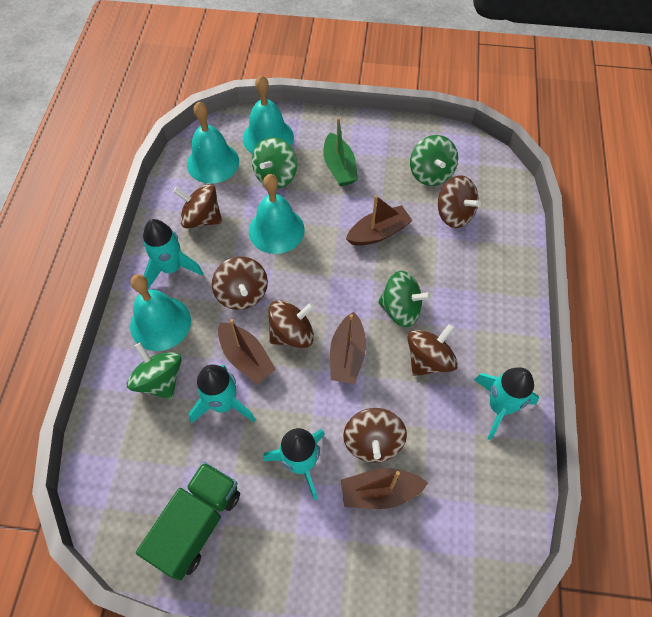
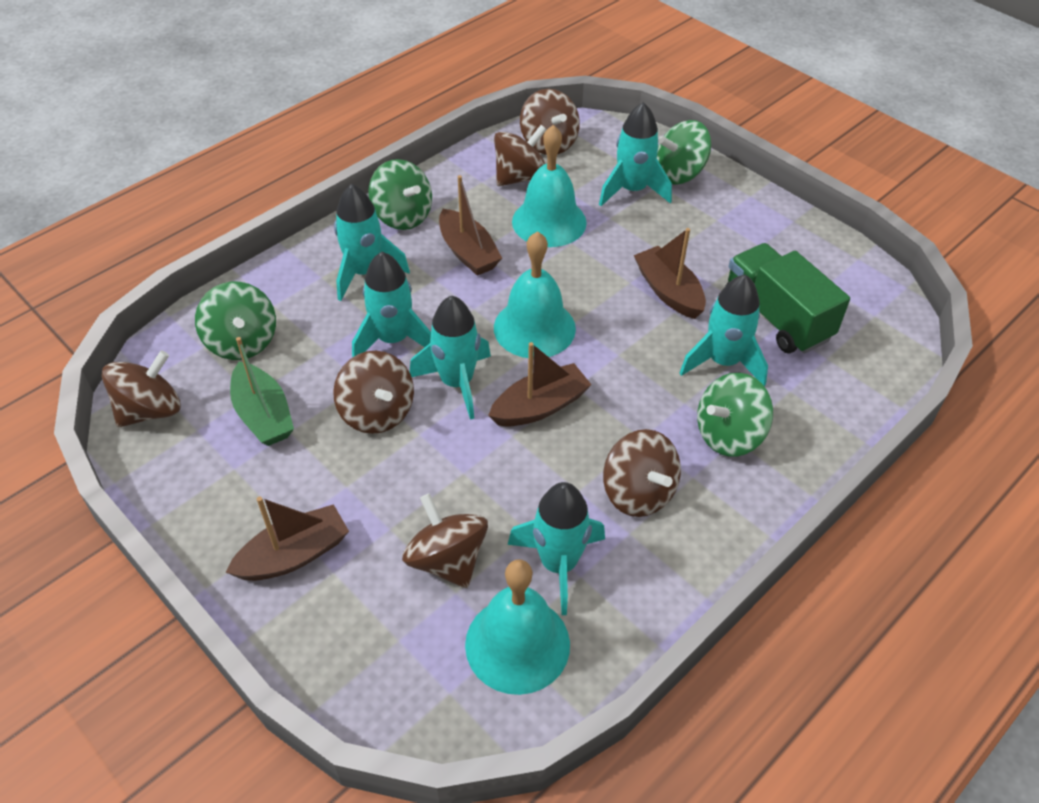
turquoise bell: [130,274,191,351] [187,102,239,184] [243,75,294,154] [249,174,305,254] = 4 -> [465,560,570,695] [494,231,576,359] [512,125,587,247] = 3
turquoise rocket: [143,219,203,289] [189,365,256,424] [263,428,325,500] [474,367,539,440] = 4 -> [334,184,410,301] [352,252,431,358] [410,296,491,420] [508,482,605,615] [599,102,672,206] [680,274,768,386] = 6

